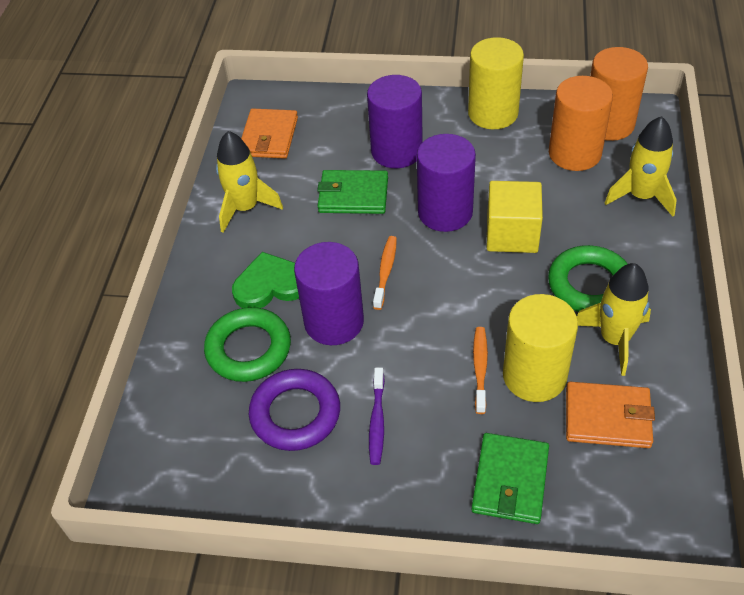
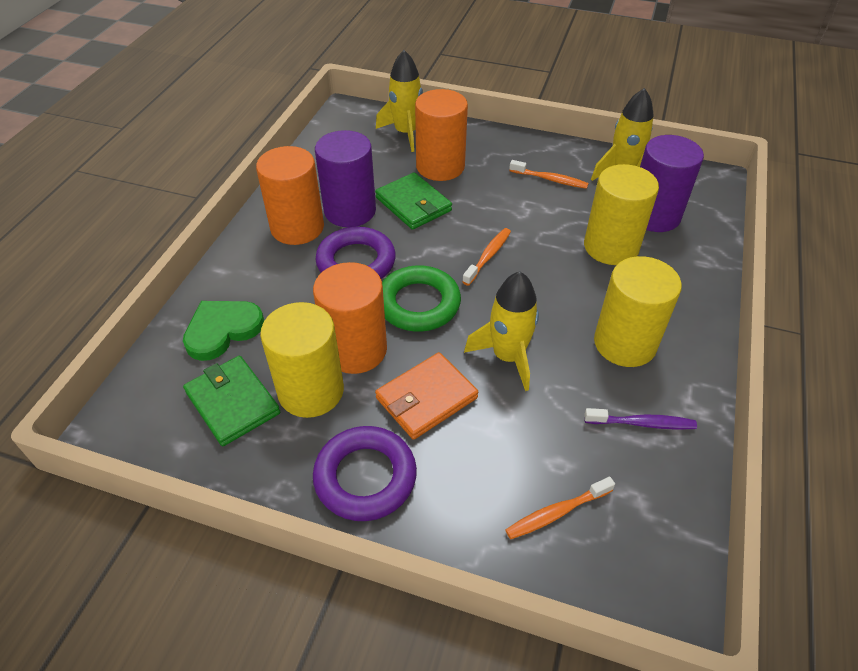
green ring: [204,307,291,382] [548,245,628,312] = 2 -> [382,265,461,332] = 1
orange cylinder: [549,76,613,171] [590,47,648,141] = 2 -> [256,146,324,245] [313,262,387,374] [415,89,468,181] = 3
orange toothbrush: [373,236,397,310] [473,327,488,414] = 2 -> [462,228,511,286] [505,477,615,539] [509,160,589,189] = 3
orange wallet: [241,108,298,159] [566,382,655,448] = 2 -> [375,352,478,440] = 1
purple cylinder: [294,242,364,345] [367,75,423,168] [417,134,476,232] = 3 -> [315,130,376,227] [640,135,704,232] = 2
purple ring: [249,369,340,451] = 1 -> [313,426,417,521] [315,227,396,279] = 2
yellow cube: [487,181,543,253] = 1 -> none = 0
yellow cylinder: [468,37,524,129] [503,294,578,402] = 2 -> [260,302,344,418] [584,164,659,265] [594,256,682,367] = 3

